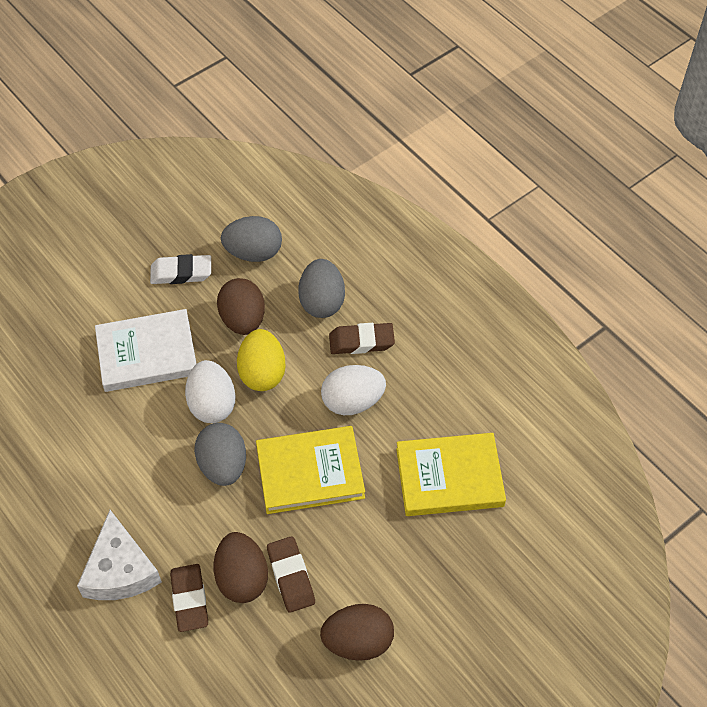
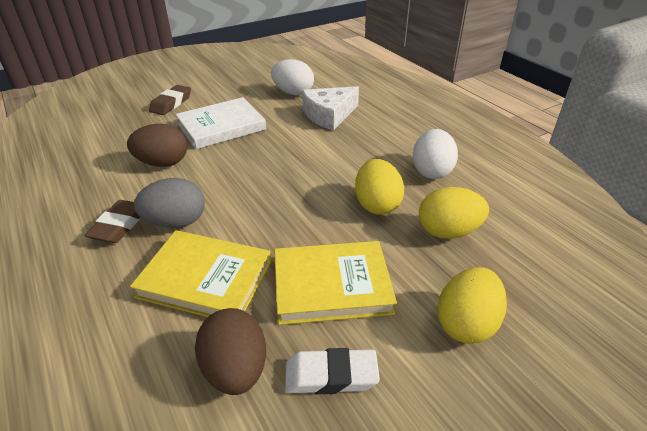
brown egg: [214,532,268,603] [217,278,265,335] [320,604,394,661] = 3 -> [127,124,187,167] [195,308,266,395] = 2
brown eraser: [170,564,208,632] [267,536,315,613] [329,323,395,354] = 3 -> [84,200,140,243] [149,85,191,115] = 2
grey egg: [194,423,246,486] [221,216,282,262] [298,259,345,318] = 3 -> [134,178,205,228] = 1
yellow egg: [237,329,286,391] = 1 -> [355,159,404,215] [419,187,489,239] [437,267,507,344] = 3

